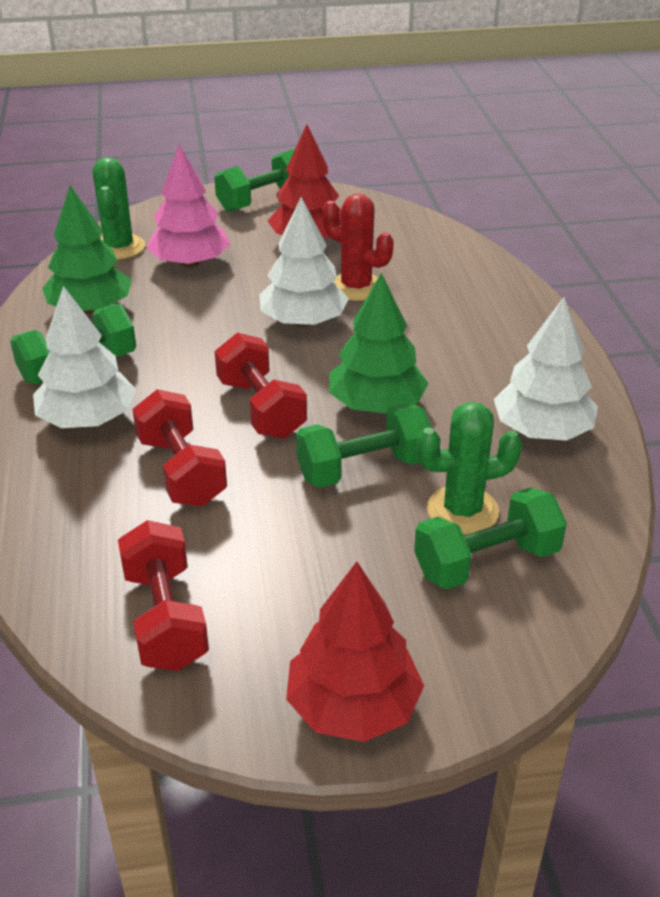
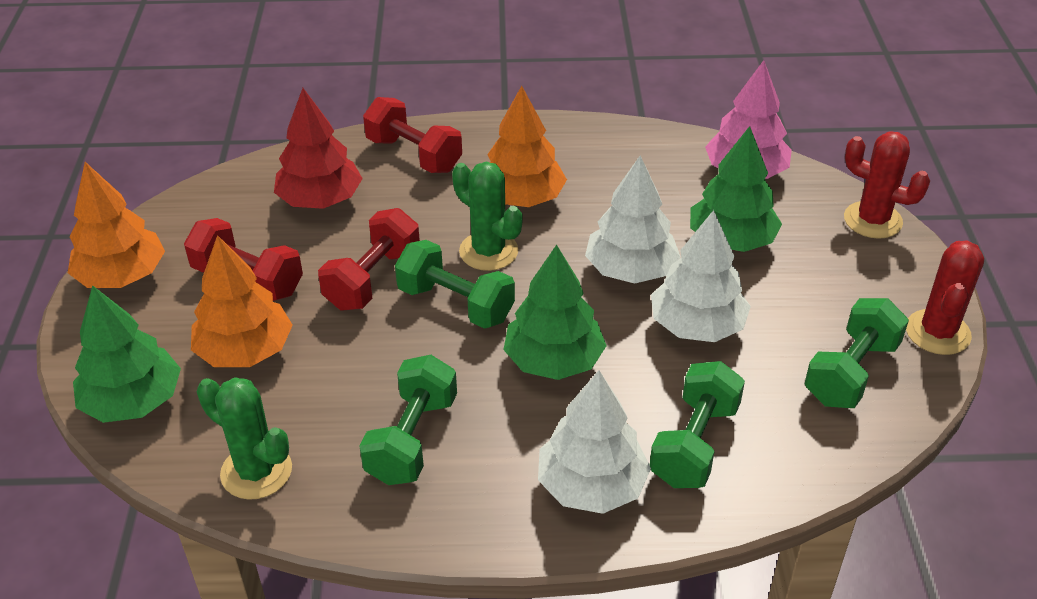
green tree: [42,185,132,314] [329,273,429,413] = 2 -> [73,285,181,423] [503,245,606,380] [690,126,782,252] = 3
orange tree: none = 0 -> [68,162,165,288] [191,235,293,367] [487,86,567,207] = 3
red cactus: [322,194,394,301] = 1 -> [844,131,930,239] [906,241,984,355] = 2
red tree: [268,124,341,238] [286,561,424,742] = 2 -> [274,88,363,209] = 1

